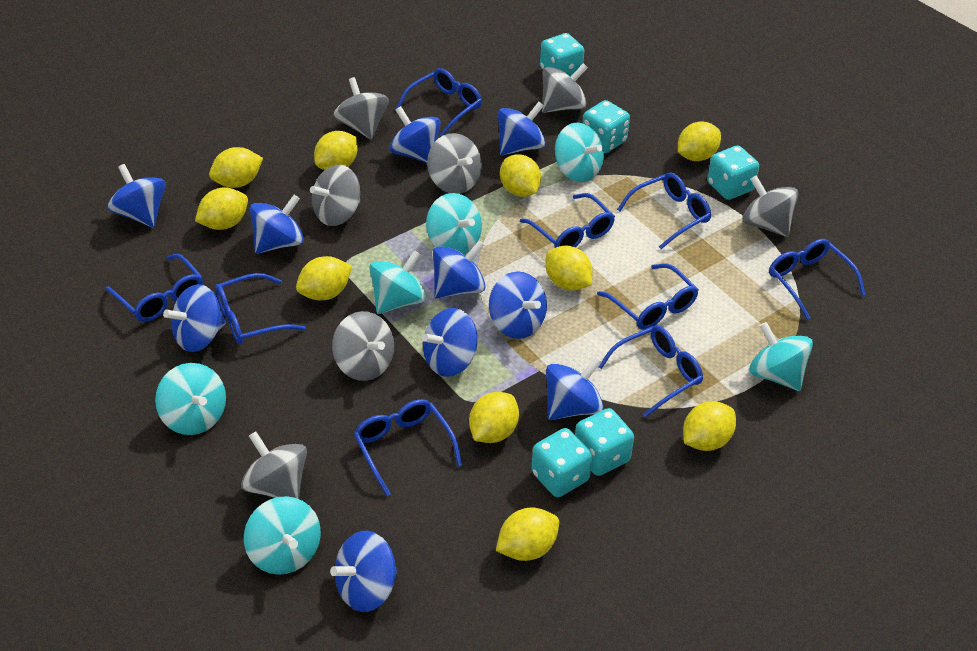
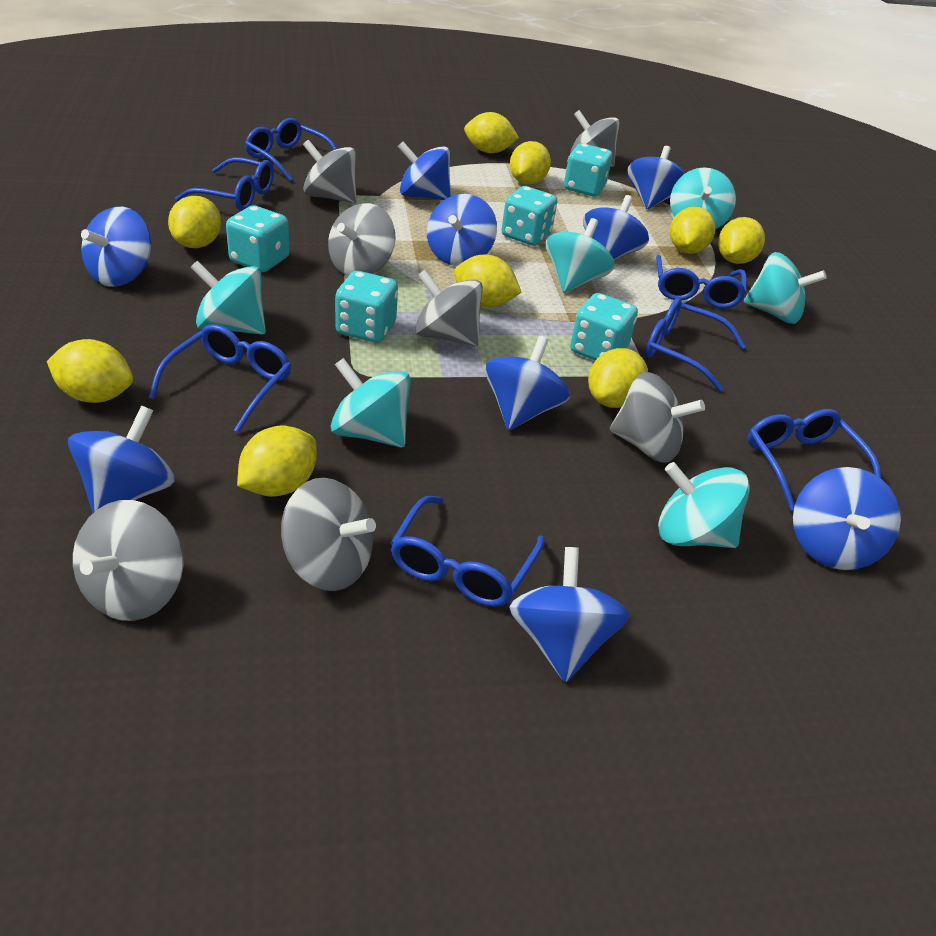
blue glasses: [105,254,203,322] [215,273,306,345] [354,399,462,496] [396,68,482,136] [520,193,615,248] [597,264,699,330] [598,325,703,417] [617,172,711,249] [769,239,866,320] = 9 -> [149,324,291,433] [175,157,274,211] [245,118,337,181] [390,496,545,607] [646,298,746,391] [656,255,747,309] [748,409,881,511] = 7
blue spinning top: [108,164,166,228] [163,284,226,352] [250,195,304,254] [330,531,397,612] [390,106,441,163] [422,308,478,377] [433,240,486,298] [489,271,547,339] [498,102,545,155] [546,357,603,420] = 10 -> [68,405,175,513] [81,207,151,286] [398,142,451,200] [427,194,497,266] [485,336,570,430] [509,547,630,682] [583,195,649,260] [627,146,685,209] [793,467,901,570] = 9
yellow lemon: [195,187,248,230] [209,147,263,188] [296,256,352,300] [314,131,358,170] [469,392,519,443] [496,508,559,561] [500,154,541,197] [546,245,592,291] [678,121,721,161] [683,401,736,451] = 10 -> [47,339,133,403] [168,196,221,248] [237,426,317,497] [454,255,522,307] [464,112,519,153] [510,141,551,185] [588,348,648,408] [670,207,715,254] [718,217,765,264] = 9

